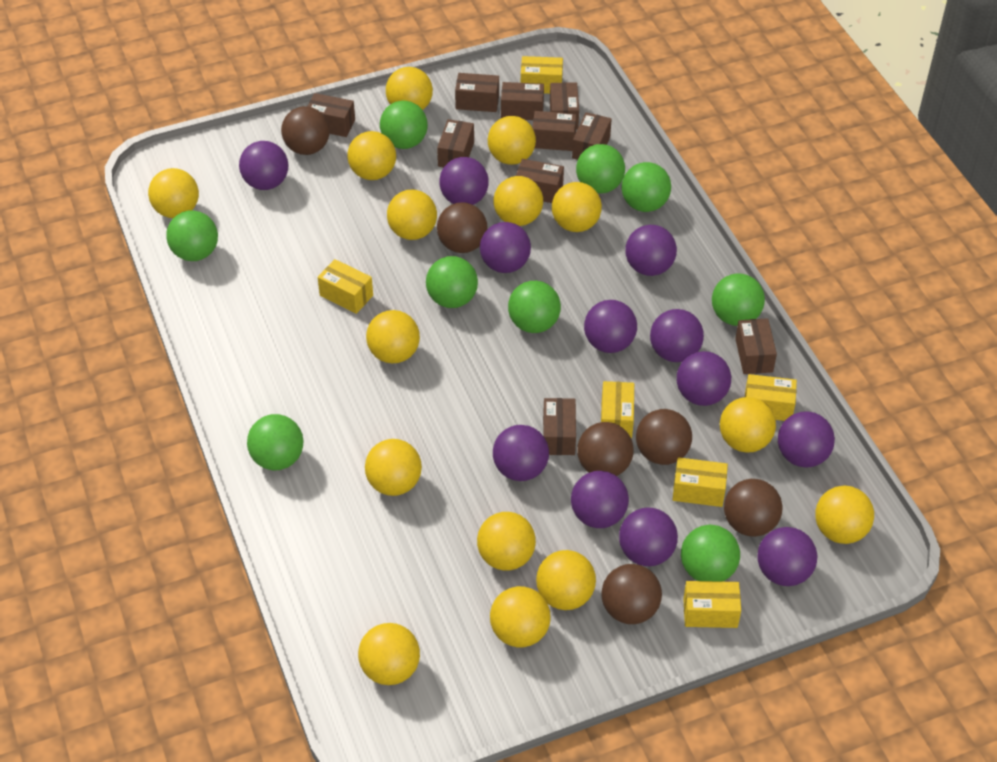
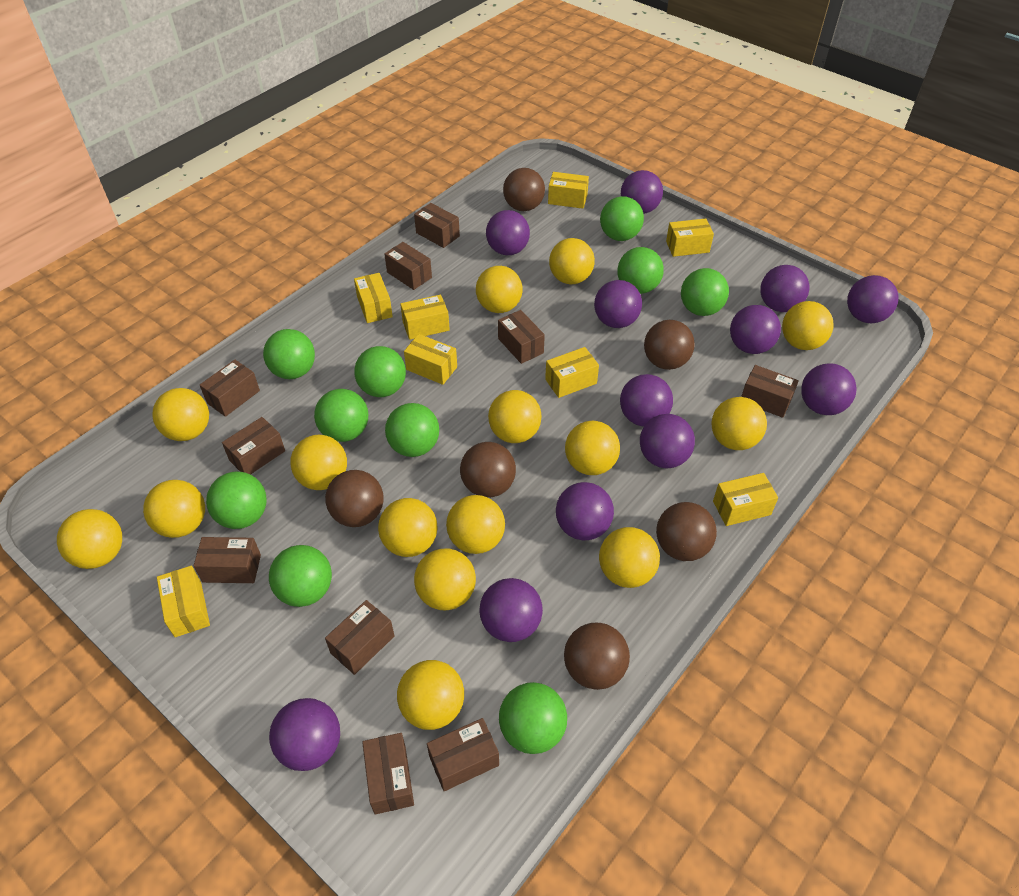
green ball: [166,210,218,261] [247,414,304,470] [380,101,428,149] [426,256,478,308] [508,281,561,333] [576,144,625,193] [621,162,671,212] [681,525,740,582] [712,273,765,326] = 9 -> [206,472,266,529] [263,329,315,379] [269,545,332,607] [314,389,368,442] [354,346,406,397] [385,403,439,457] [499,682,567,754] [600,196,644,241] [617,247,664,294] [681,268,729,316] = 10
yellow box: [318,259,373,314] [521,56,563,94] [601,381,634,439] [672,457,728,507] [683,581,741,628] [745,374,797,421] = 6 -> [157,566,210,637] [354,273,393,323] [400,295,450,340] [404,334,457,385] [545,347,599,398] [548,172,589,209] [666,218,714,257] [713,473,778,526] = 8

